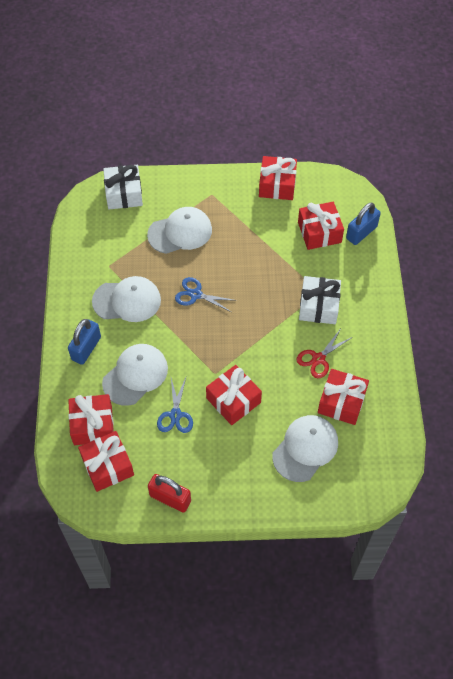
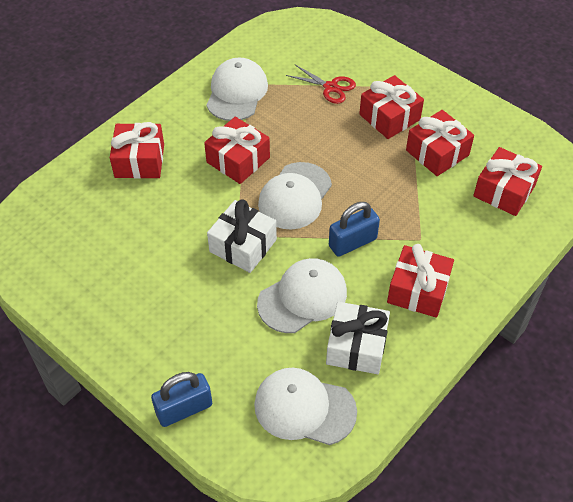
blue scissors: [157,378,193,433] [175,277,237,312] = 2 -> none = 0
red padlock: [148,474,191,513] = 1 -> none = 0

